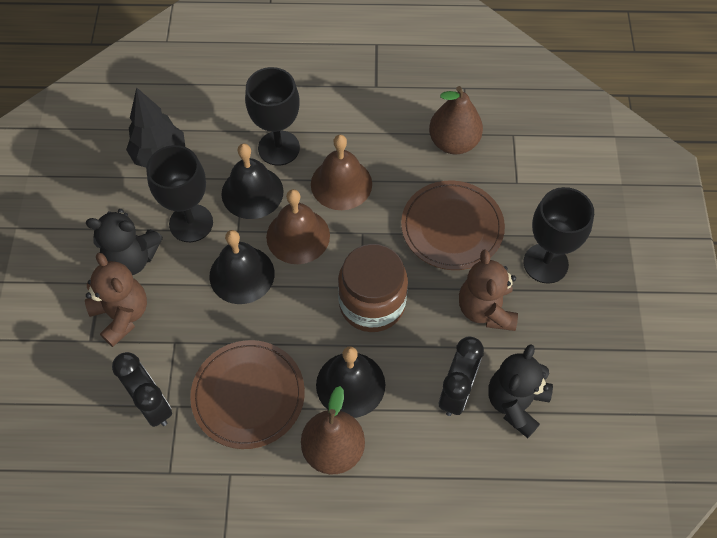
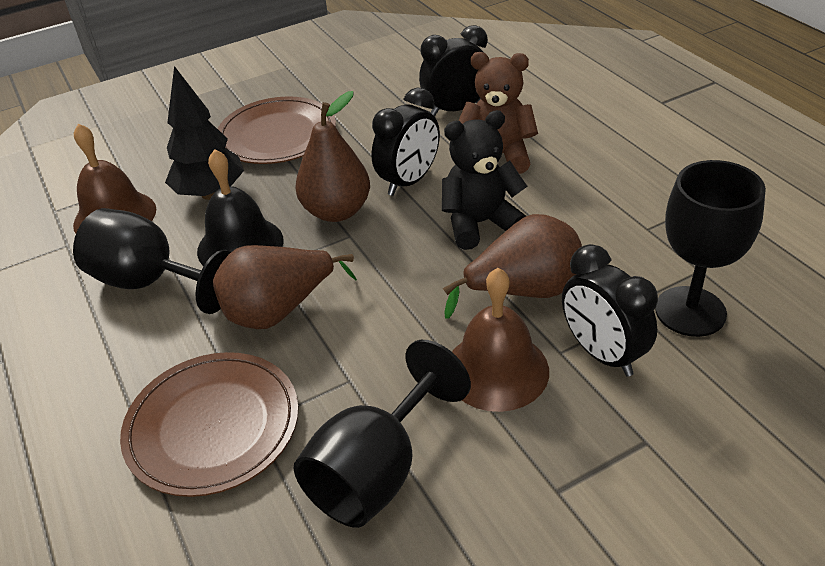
black bell: [209,230,275,304] [222,143,284,219] [316,346,385,418] = 3 -> [197,149,284,266] = 1
black clock: [112,352,172,427] [439,337,484,416] = 2 -> [371,87,440,196] [419,25,488,116] [562,244,658,377] = 3
black teddy bear: [86,209,163,275] [488,344,553,438] = 2 -> [442,110,527,250] = 1
brown jar: [338,244,408,332] = 1 -> none = 0
brown pear: [301,386,365,474] [429,86,483,155] = 2 -> [213,245,357,329] [295,91,370,222] [443,214,582,319] = 3
brown teddy bear: [85,253,147,347] [459,249,518,331] = 2 -> [458,52,538,174] = 1

